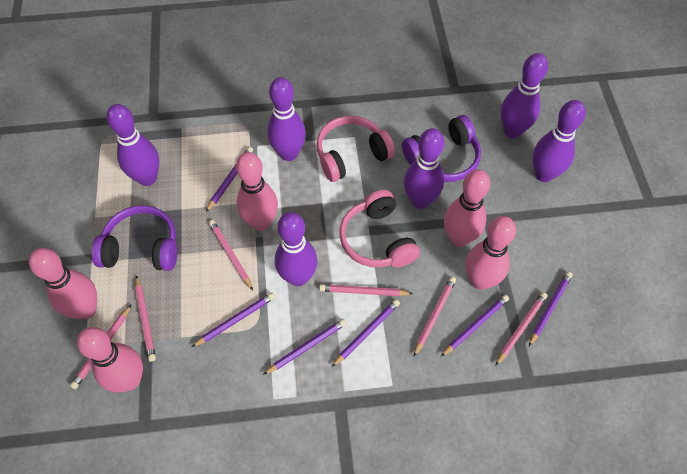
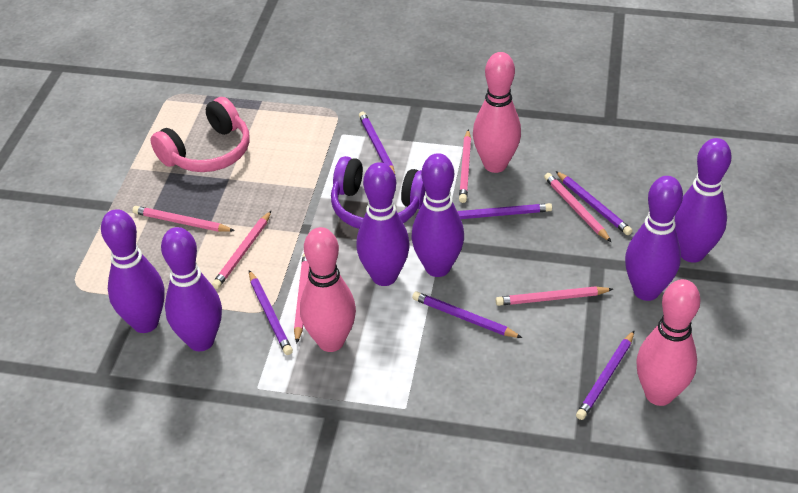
pink bowling pin: [29,248,97,319] [77,327,143,392] [236,152,278,231] [444,169,490,247] [466,216,516,290] = 5 -> [300,227,356,352] [473,52,521,173] [636,279,701,406] = 3
pink headphones: [316,116,395,182] [339,190,420,267] = 2 -> [150,97,249,172] = 1
purple headphones: [92,205,177,271] [402,115,481,182] = 2 -> [331,156,426,229] = 1

